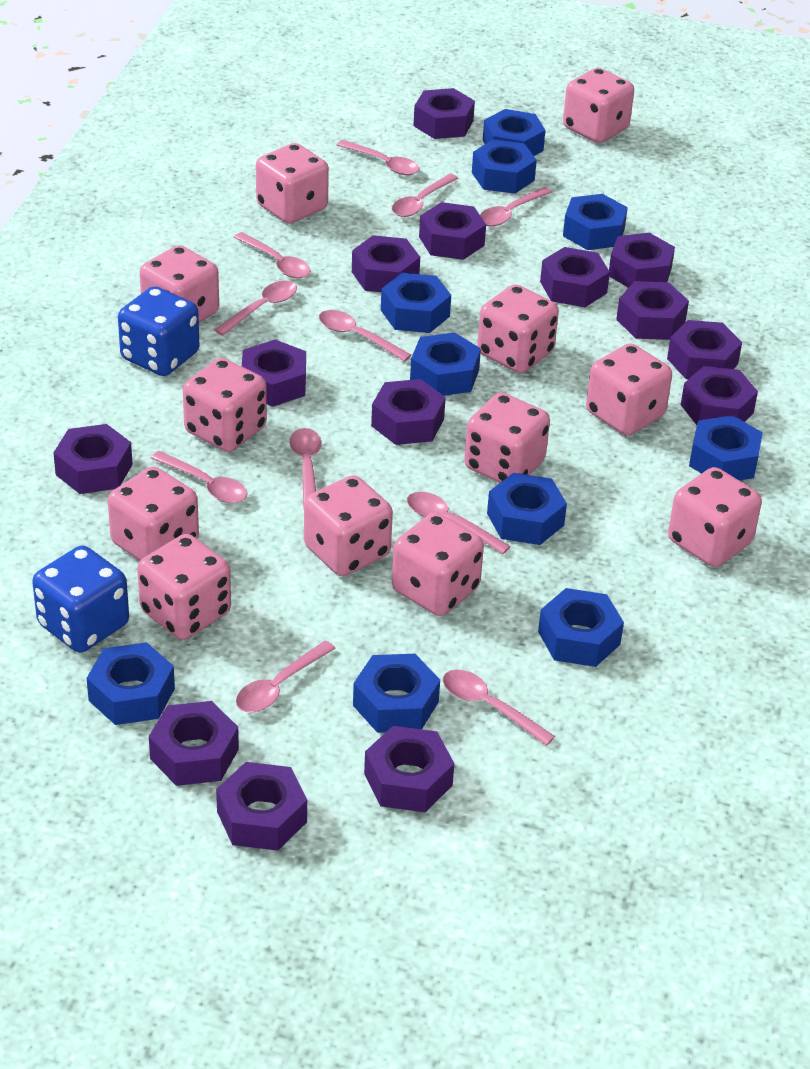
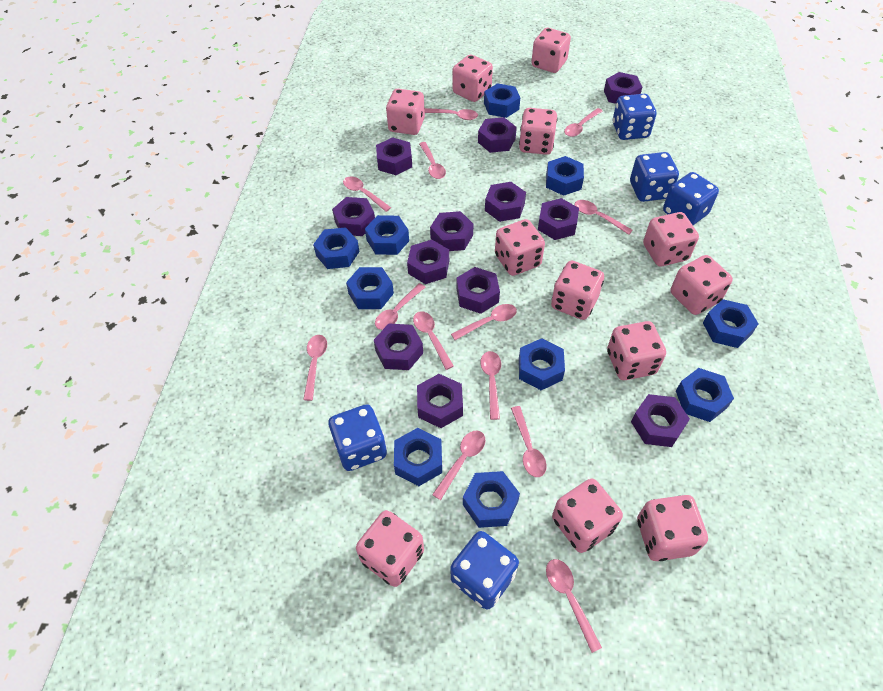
blue dice: [32,545,129,653] [118,286,200,376] = 2 -> [328,404,387,471] [451,531,519,610] [613,94,656,140] [630,152,679,202] [663,172,719,225] = 5
pink spoon: [151,451,247,503] [214,281,297,336] [234,232,311,278] [236,640,336,712] [290,428,321,509] [319,310,411,362] [337,140,419,175] [392,174,458,217] [407,492,511,554] [443,669,555,746] [480,187,552,226] = 11 -> [303,335,327,401] [343,176,391,212] [375,283,425,330] [413,311,454,370] [419,142,446,179] [424,108,478,120] [432,431,485,500] [451,304,517,340] [480,351,501,420] [511,406,547,477] [546,559,602,653] [564,108,602,137] [575,200,633,235] = 13
purple nut: [53,424,133,494] [149,701,239,786] [216,762,307,851] [242,340,306,407] [352,235,420,292] [364,726,454,812] [371,379,446,445] [413,88,475,139] [419,202,486,260] [540,247,610,307] [609,233,675,288] [616,281,689,340] [667,320,742,379] [681,366,758,425] = 14 -> [332,197,375,236] [374,323,423,370] [376,137,412,175] [407,240,449,284] [417,374,463,428] [430,211,474,251] [457,267,500,314] [478,117,517,153] [485,182,526,222] [538,198,579,240] [604,72,642,104] [631,394,690,447] = 12

